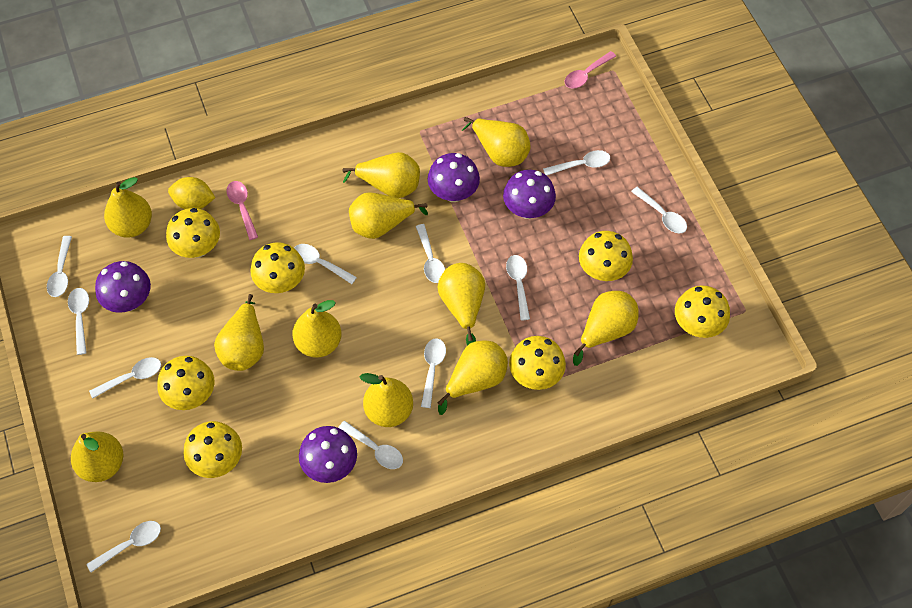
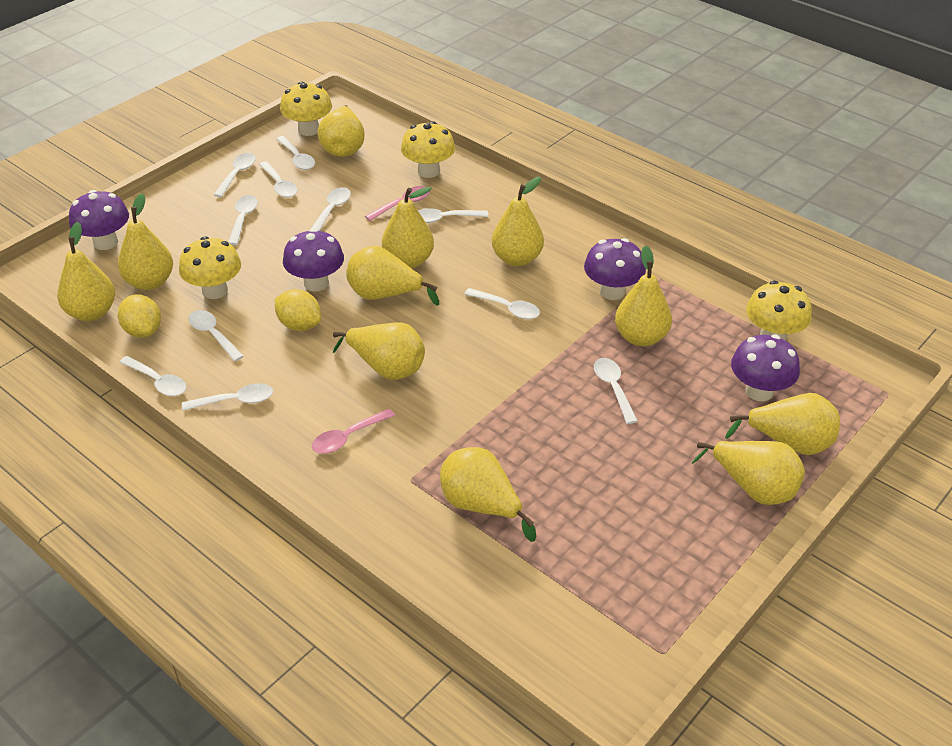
yellow lemon: [168,177,215,209] = 1 -> [118,294,161,338] [275,289,321,331] = 2
yellow mushroom: [157,356,214,410] [166,208,220,258] [183,421,242,478] [251,242,305,293] [509,336,566,390] [579,231,633,281] [675,286,730,338] = 7 -> [179,236,241,299] [280,82,332,136] [401,121,455,178] [746,281,812,341] = 4

